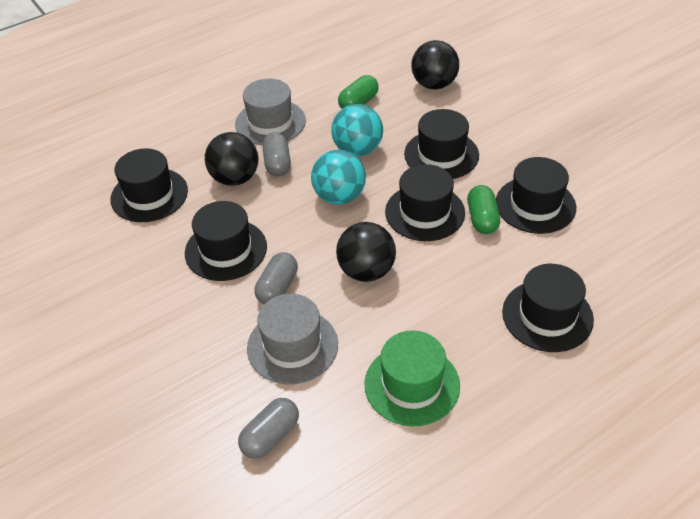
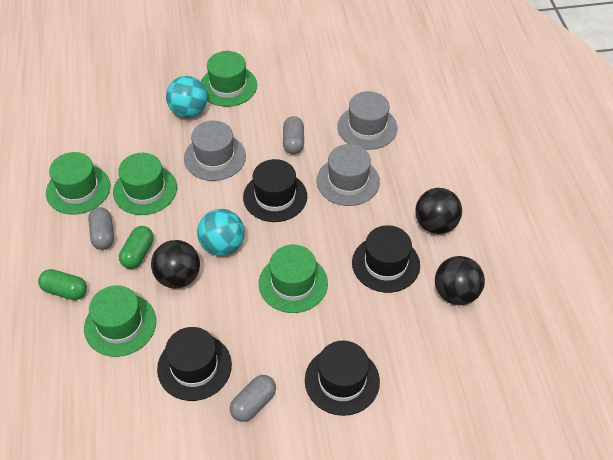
black hat: [110,148,188,222] [185,201,267,281] [385,164,465,241] [404,109,479,179] [496,157,576,234] [502,264,594,352] = 6 -> [157,327,232,401] [243,159,307,222] [305,341,380,416] [352,225,420,293] = 4
green hat: [364,331,460,426] = 1 -> [46,152,110,215] [84,285,156,357] [113,153,177,215] [201,51,257,107] [259,245,328,313] = 5
grey hat: [235,78,306,145] [247,294,338,384] = 2 -> [184,121,246,181] [317,144,380,206] [337,91,397,150] = 3

